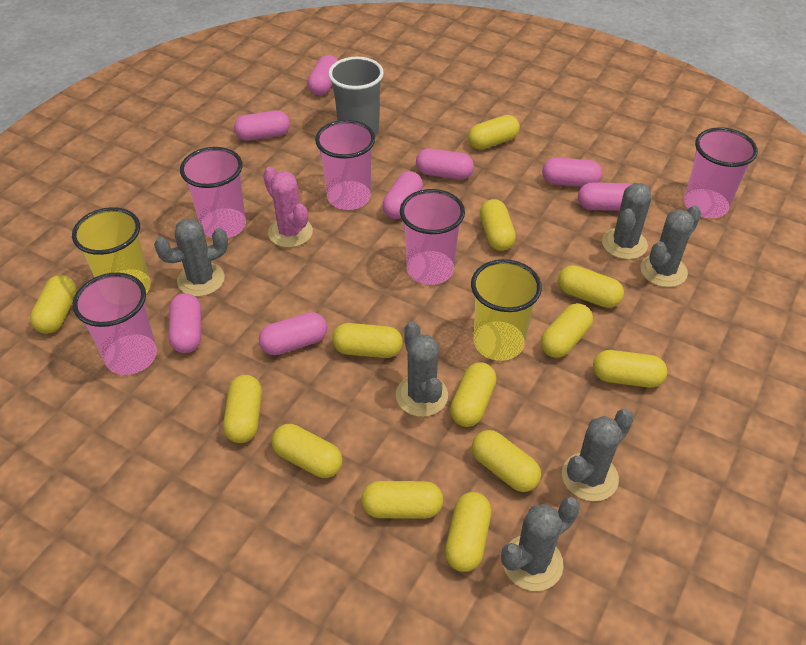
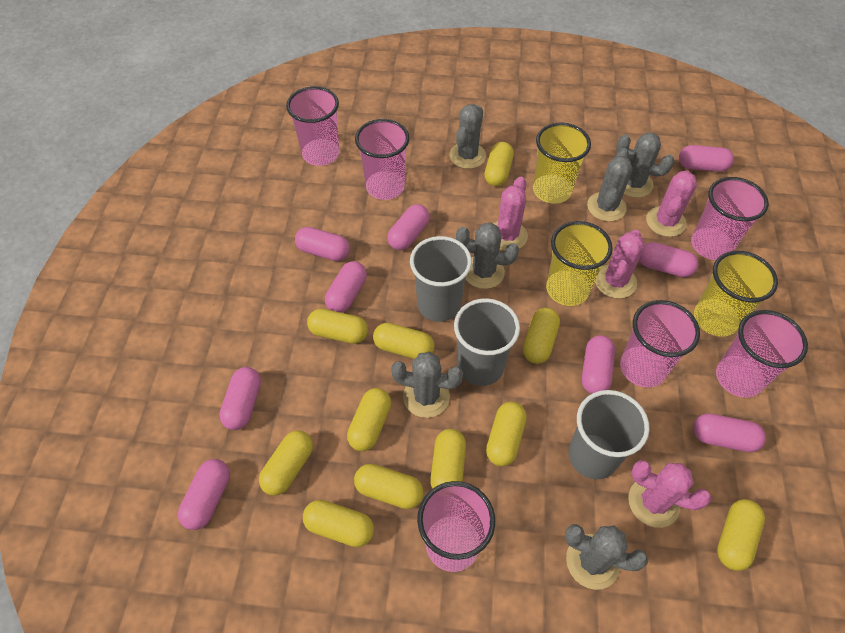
grey cup: [328,57,384,135] = 1 -> [410,236,472,322] [454,298,520,386] [569,390,650,480] = 3
pink cactus: [263,167,313,248] = 1 -> [493,177,528,251] [595,230,644,298] [628,460,711,528] [646,171,697,237] = 4
pink capsule: [168,293,201,353] [234,110,290,141] [258,312,327,355] [307,55,338,95] [382,171,423,219] [416,148,474,180] [542,158,602,187] [578,182,632,211] = 8 -> [178,459,230,530] [219,367,261,430] [295,227,350,261] [325,261,367,313] [387,204,430,250] [582,335,615,394] [639,242,699,277] [679,145,734,172] [693,413,766,452] = 9
pink cup: [73,273,157,375] [180,147,246,238] [315,120,375,210] [400,189,465,285] [684,127,758,218] = 5 -> [286,86,340,166] [355,119,409,200] [417,481,495,572] [620,300,700,388] [691,177,769,260] [716,310,808,398] = 6
yellow capsule: [30,275,77,334] [223,375,262,443] [272,424,343,478] [332,323,403,358] [361,481,443,519] [445,492,491,572] [450,362,497,427] [468,115,520,150] [472,430,541,492] [480,199,516,251] [541,303,593,358] [558,265,624,308] [593,350,667,388] = 13 -> [259,430,313,496] [303,500,374,547] [307,309,368,344] [347,388,391,451] [354,464,424,509] [373,323,435,359] [430,429,466,489] [484,142,514,186] [486,402,527,466] [523,307,560,364] [717,499,765,571] = 11
yellow cup: [72,207,151,294] [471,259,542,361] = 2 -> [533,123,591,204] [546,221,613,306] [694,251,778,337] = 3

